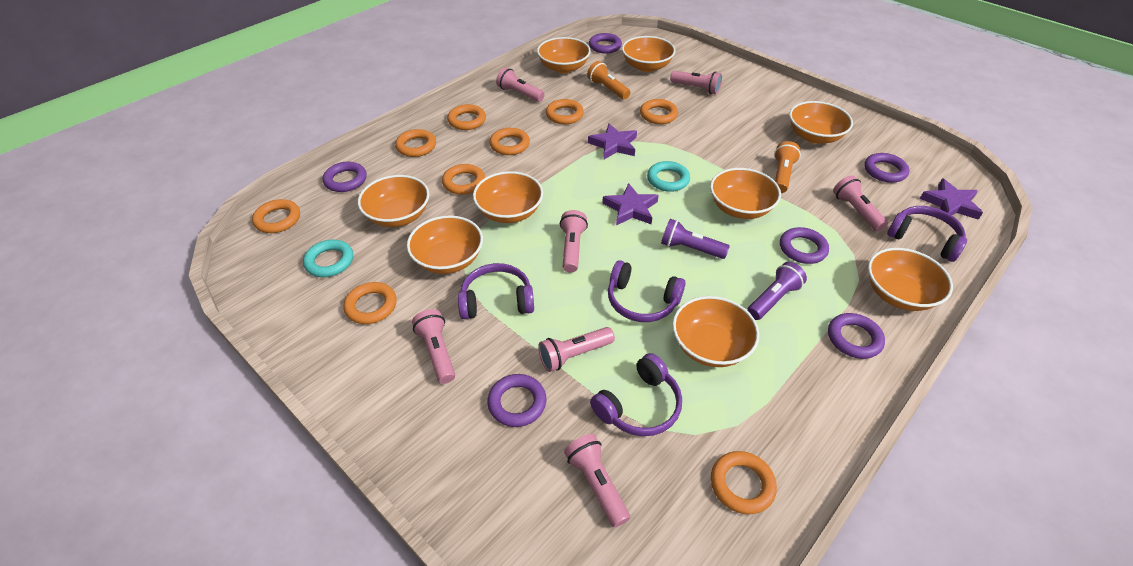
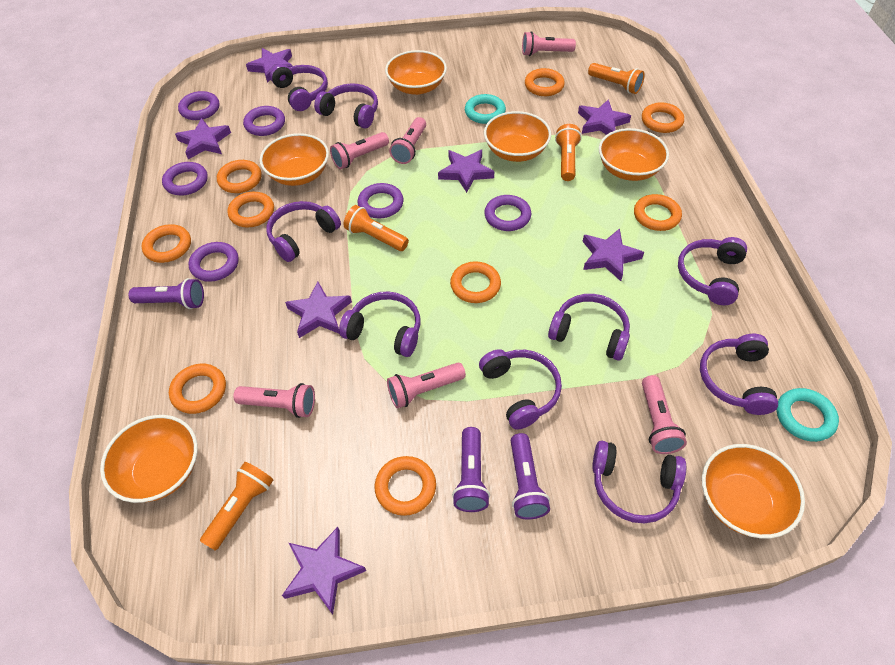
orange bowl: [358,175,429,227] [407,215,483,274] [473,171,543,223] [537,37,591,73] [622,36,676,72] [672,296,759,367] [710,168,781,219] [789,101,853,144] [868,248,953,311] = 9 -> [100,415,198,503] [260,133,329,186] [385,50,447,95] [484,111,551,162] [599,128,669,181] [702,444,805,539] = 6
orange flashlight: [587,61,631,100] [774,141,801,193] = 2 -> [200,462,273,551] [344,205,409,251] [555,124,582,181] [588,63,645,94] = 4
pink flashlight: [412,309,455,384] [496,67,545,102] [538,327,615,372] [560,210,588,273] [564,434,630,527] [670,71,722,94] [833,175,888,231] = 7 -> [234,383,315,418] [330,132,389,169] [387,363,466,408] [389,117,426,164] [522,31,576,56] [642,375,687,454] = 6
purple flashlight: [661,219,730,259] [747,262,807,320] = 2 -> [128,278,204,309] [452,427,490,512] [510,433,550,520] = 3
purple headphones: [458,263,534,319] [590,353,682,436] [608,260,685,322] [887,206,967,262] = 4 -> [266,201,341,262] [270,64,328,111] [314,84,378,128] [339,291,421,357] [479,349,562,430] [548,294,630,361] [592,441,686,523] [678,237,747,305] [700,334,778,415] = 9
purple star: [588,123,637,159] [602,183,659,225] [920,178,983,220] = 3 -> [175,118,231,159] [246,48,293,83] [282,527,366,615] [285,281,352,338] [438,150,494,193] [578,99,631,135] [582,228,644,281] = 7

